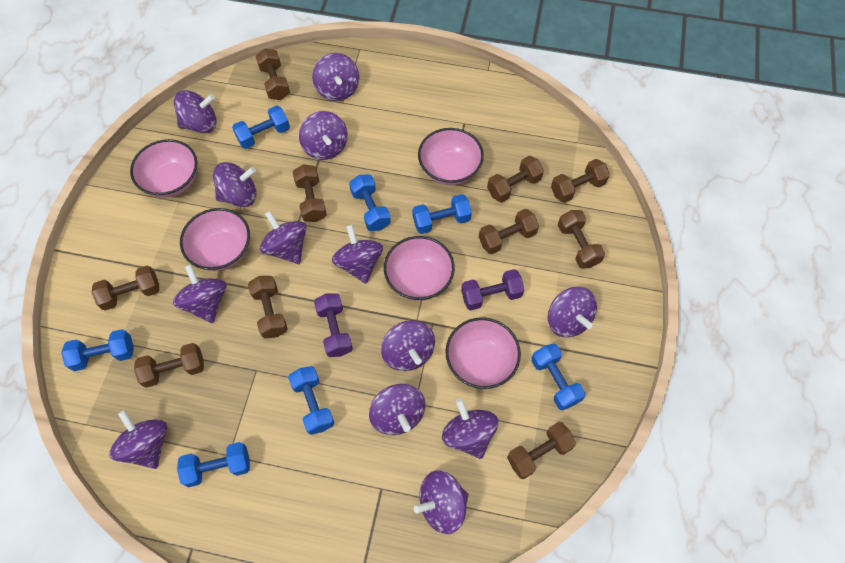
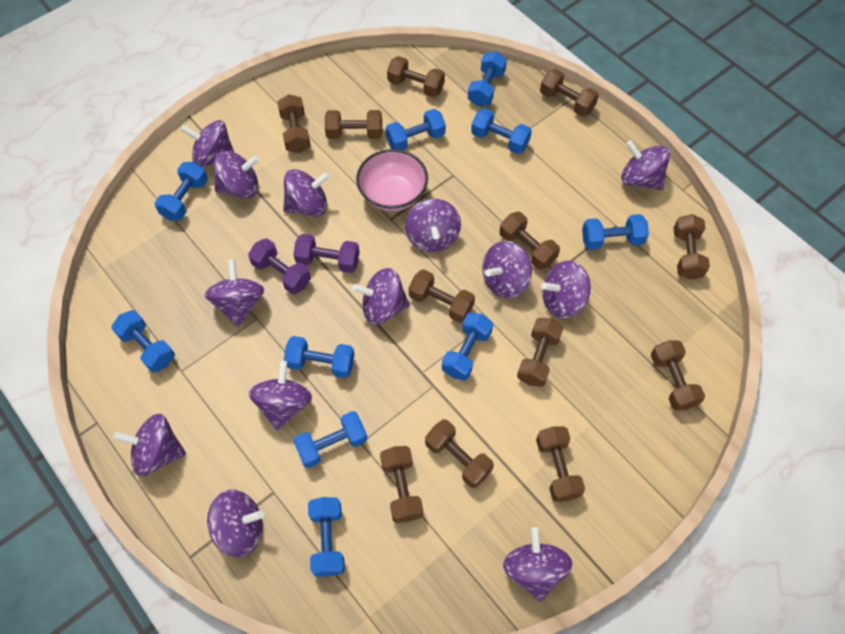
blue dumbbell: [61,329,134,371] [177,442,250,487] [232,105,290,149] [288,366,334,435] [349,175,391,231] [412,194,472,234] [531,343,586,410] = 7 -> [111,310,175,373] [155,162,208,221] [284,336,354,378] [293,411,368,468] [308,497,345,577] [386,109,446,150] [442,312,493,380] [468,51,507,106] [471,108,532,154] [582,214,649,250] = 10
brown dumbbell: [92,266,159,311] [134,343,204,388] [248,276,288,338] [256,49,290,100] [293,164,327,222] [479,209,539,254] [487,156,544,203] [507,422,576,479] [551,159,610,203] [558,210,605,269] = 10 -> [277,94,311,153] [325,110,382,139] [380,446,423,523] [387,56,445,97] [409,269,475,323] [425,419,494,488] [499,212,560,270] [517,318,563,387] [536,426,585,502] [540,69,599,116] [651,340,705,411] [673,214,710,280] = 12
pink bowl: [130,139,197,198] [180,208,250,271] [384,236,455,301] [418,128,484,185] [445,317,521,389] = 5 -> [356,149,428,212] = 1

